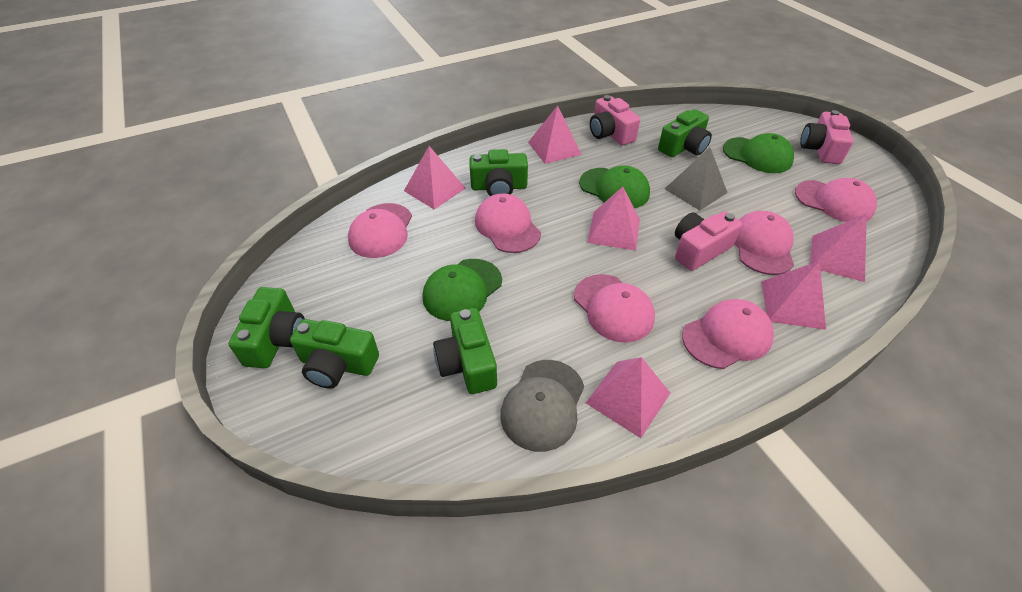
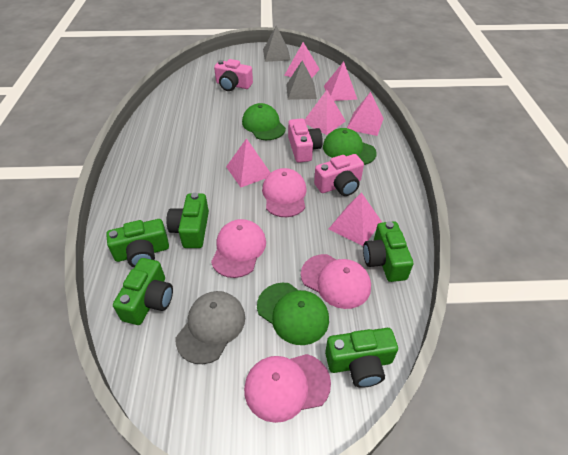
grey pyramid: [665,147,727,211] = 1 -> [263,25,291,62] [286,60,317,100] = 2
pink cap: [348,203,412,258] [475,194,541,253] [574,274,655,343] [682,299,774,369] [735,211,794,275] [795,178,877,222] = 6 -> [211,219,266,278] [244,354,331,423] [262,168,307,217] [301,254,371,309] = 4

